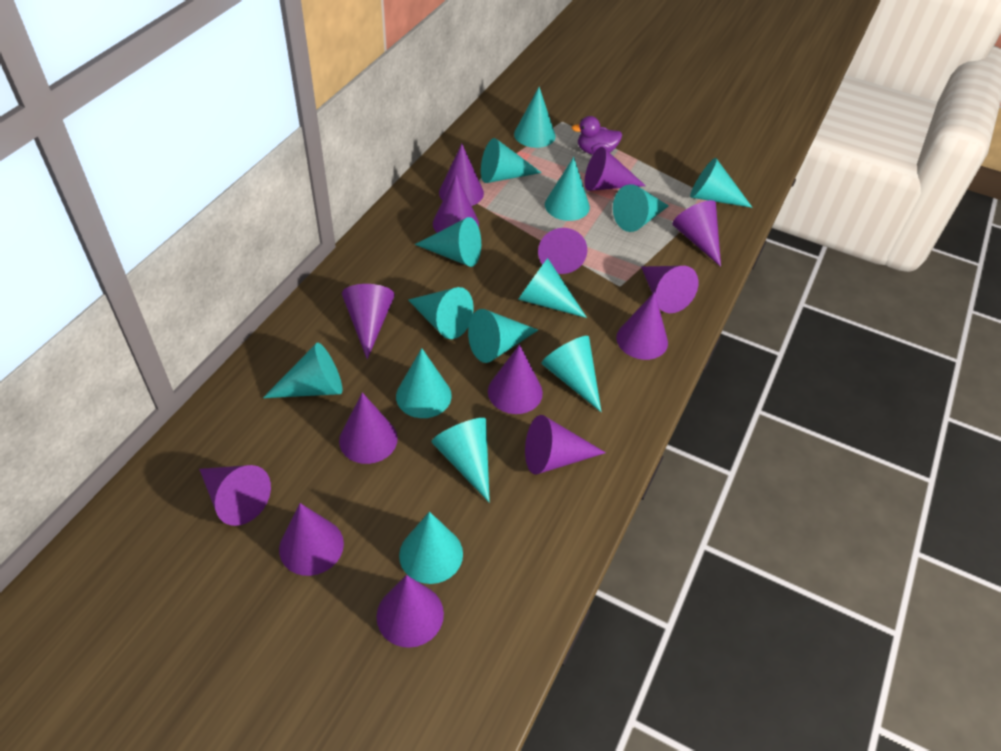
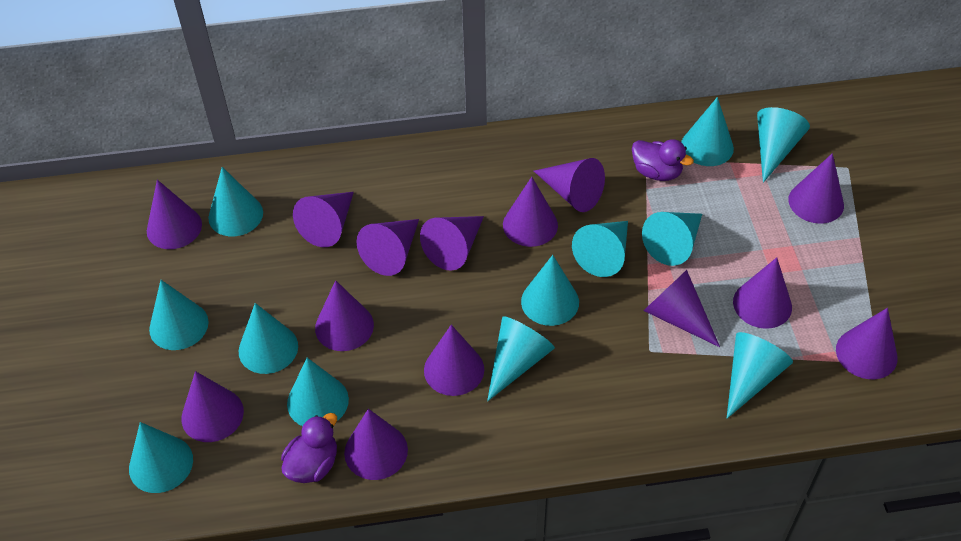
purple duck: [571,116,622,155] = 1 -> [281,413,337,483] [632,139,694,181] = 2
turquoise cone: [263,343,342,398] [396,348,452,418] [399,512,463,584] [408,287,474,339] [415,217,481,267] [431,418,490,503] [468,309,538,363] [481,138,542,183] [514,87,556,148] [518,258,587,318] [541,336,601,412] [545,157,590,221] [613,184,669,232] [690,158,753,208] = 14 -> [129,422,193,493] [149,280,208,350] [208,167,263,236] [239,303,298,374] [287,358,349,426] [487,316,555,401] [521,255,579,326] [572,221,628,277] [642,212,702,266] [681,97,734,166] [726,332,793,419] [757,107,810,183] = 12

